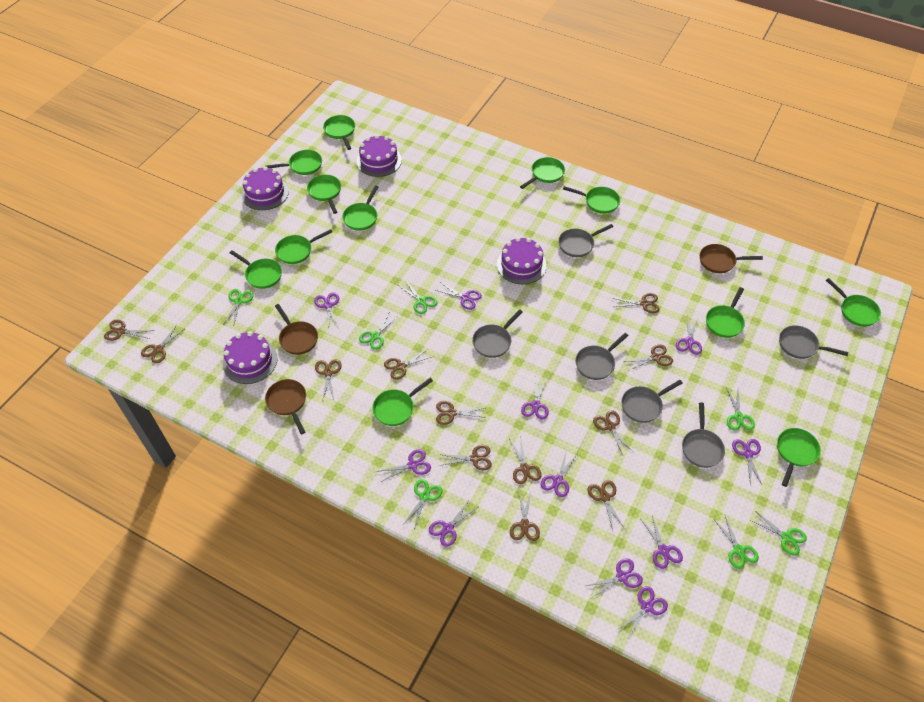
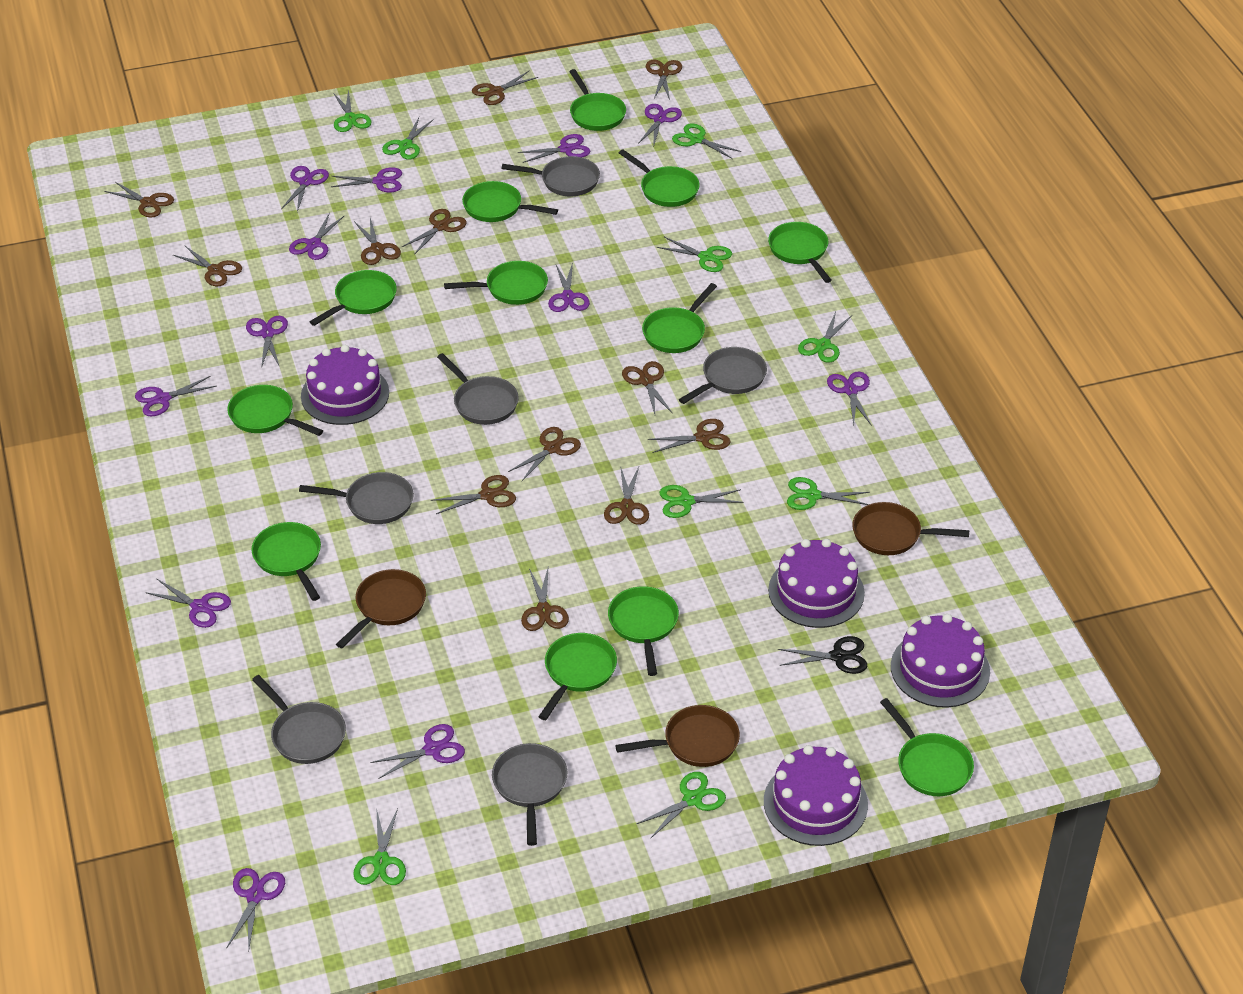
black scissors: none = 0 -> [778,636,867,674] = 1
green scissors: [224,289,254,327] [359,313,398,350] [398,280,437,314] [403,479,443,529] [715,516,759,569] [727,389,755,430] [749,512,807,556] = 7 -> [333,89,372,132] [353,808,406,885] [382,117,434,160] [637,772,726,838] [657,237,732,272] [660,485,744,518] [672,123,741,159] [787,477,870,510] [798,312,851,363] = 9
purple scissors: [314,292,339,329] [380,449,431,482] [429,500,478,547] [436,283,482,310] [521,376,549,419] [541,450,577,497] [586,558,643,598] [618,586,668,638] [642,516,683,569] [676,317,702,355] [732,439,763,486] = 11 -> [135,376,217,417] [145,579,231,628] [226,868,285,950] [246,316,288,368] [281,166,329,212] [289,212,344,260] [331,167,402,192] [370,724,465,778] [518,134,590,163] [548,263,590,312] [638,104,682,145] [827,372,872,426] = 12

